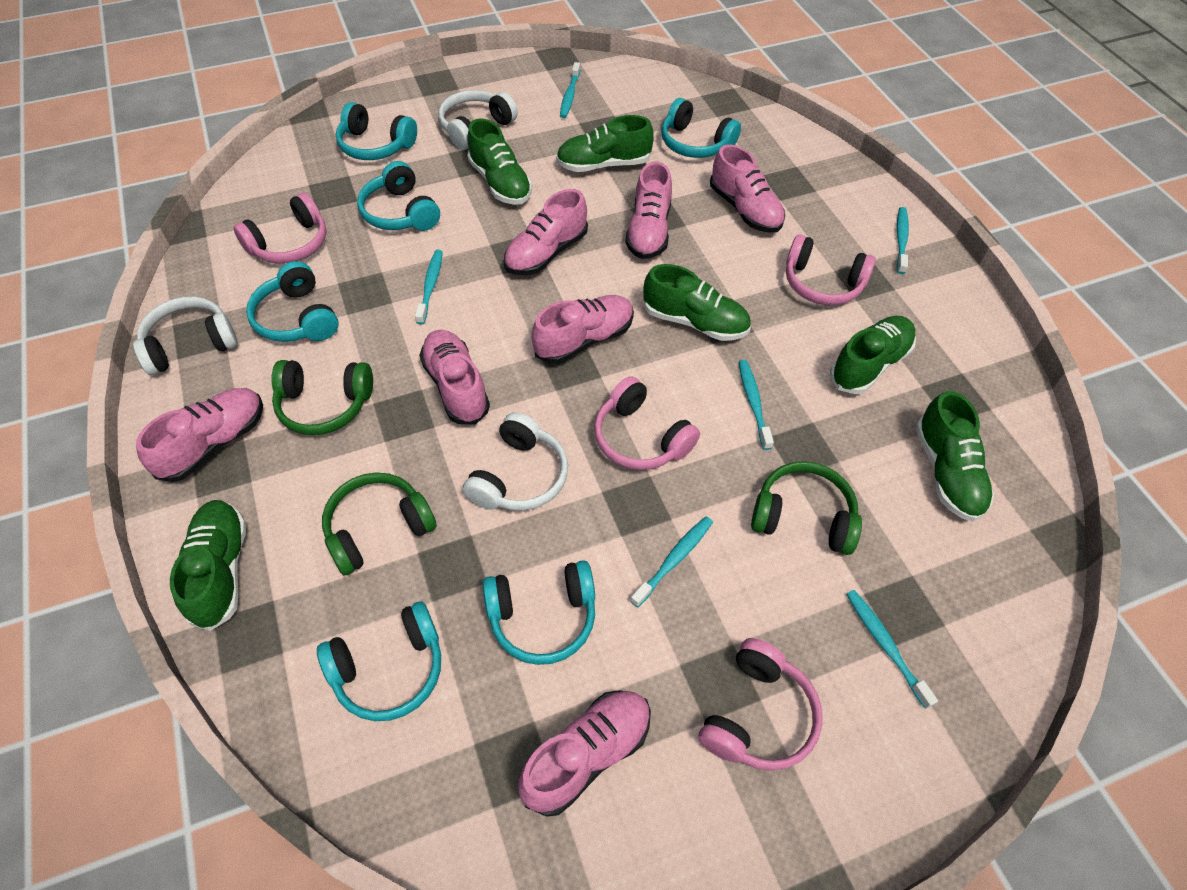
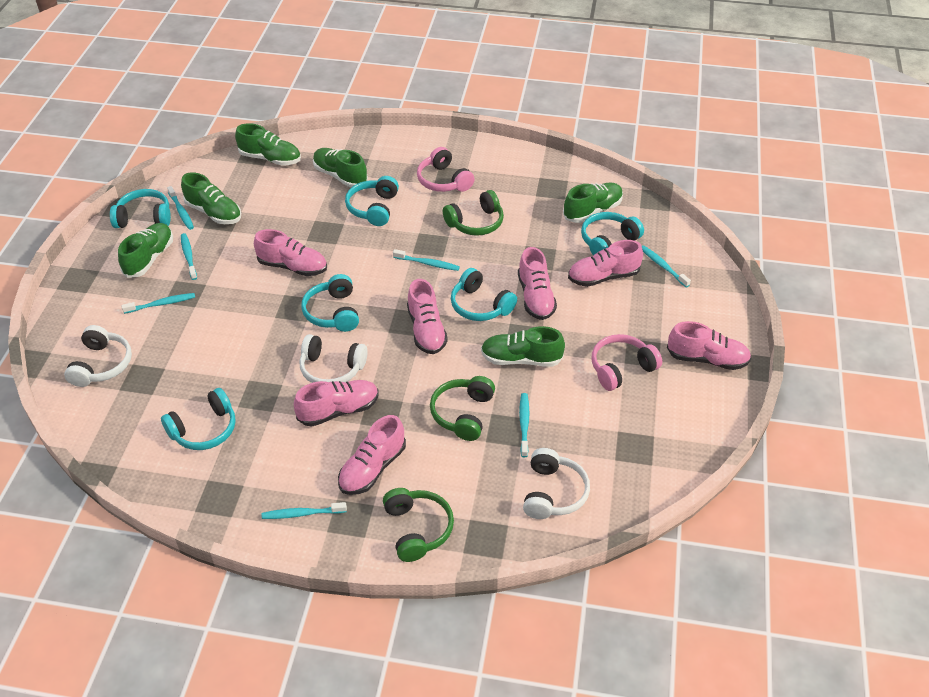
pink headphones: [233,193,327,264] [594,376,700,470] [698,638,823,771] [786,234,876,305] = 4 -> [417,147,475,192] [591,334,662,391] = 2
turquoise toothbrush: [415,250,443,325] [560,62,580,118] [630,517,713,608] [739,360,774,450] [846,590,938,709] [897,207,909,274] = 6 -> [121,293,195,314] [167,186,194,230] [181,233,197,280] [262,502,347,519] [393,249,460,271] [519,393,530,457] [642,245,691,287] = 7

